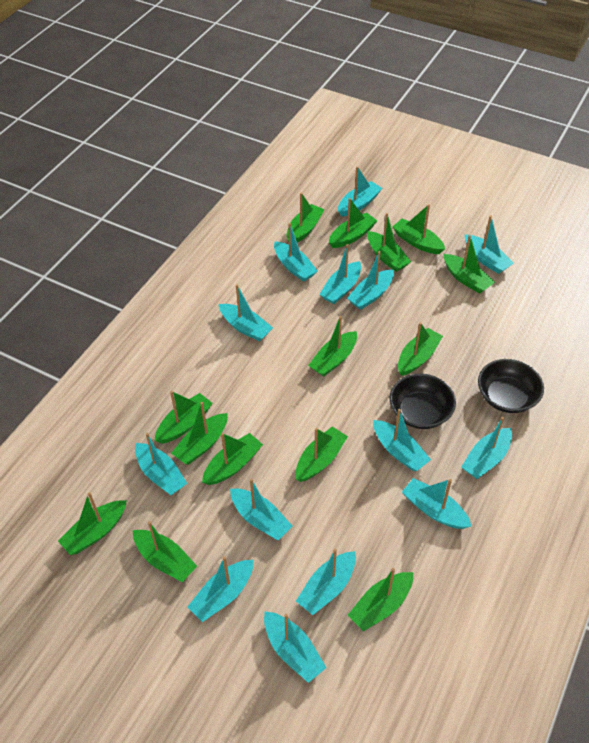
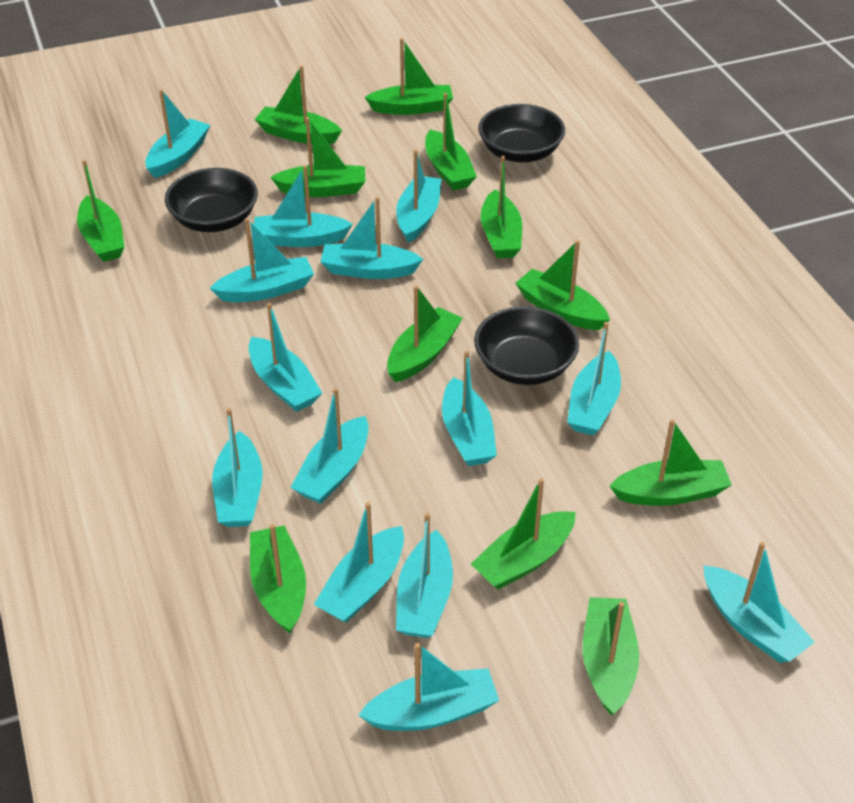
black bowl: [389,374,456,429] [478,359,544,413] = 2 -> [165,168,258,232] [474,306,579,385] [478,104,565,162] = 3
green boat: [58,492,127,555] [133,521,197,582] [155,391,213,444] [171,402,228,464] [202,433,263,485] [287,193,325,243] [296,427,348,482] [308,316,357,377] [329,198,377,248] [348,568,413,632] [367,213,411,272] [393,204,445,254] [398,322,443,376] [443,235,495,294] = 14 -> [77,160,125,262] [250,524,306,633] [255,65,342,144] [270,117,365,197] [365,38,453,115] [387,286,463,382] [425,93,477,191] [471,478,576,590] [481,156,522,258] [516,240,610,330] [583,597,639,715] [610,419,732,506] = 12

